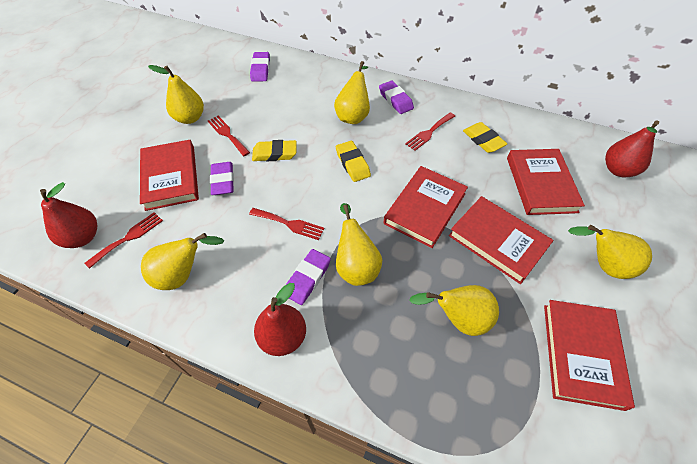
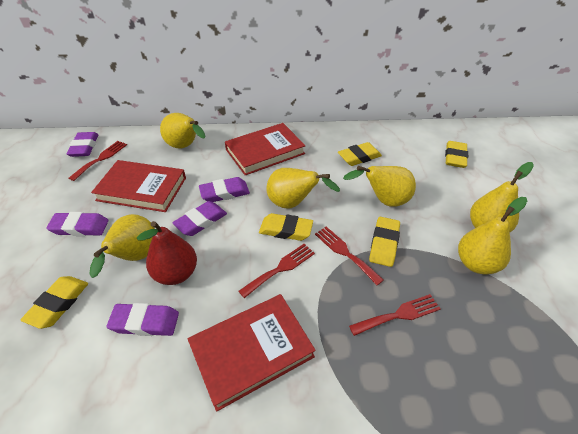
purple eraser: [210,162,234,195] [250,52,270,82] [286,249,331,305] [379,81,414,114] = 4 -> [46,212,108,236] [67,132,98,157] [107,303,179,336] [173,201,227,236] [199,177,250,202] = 5
red book: [140,140,199,211] [383,166,468,248] [449,196,554,284] [507,149,585,215] [544,300,635,411] = 5 -> [91,160,186,212] [188,294,316,412] [225,123,305,175] = 3
red pear: [40,182,97,248] [254,283,306,356] [605,120,659,177] = 3 -> [137,221,197,285] = 1
yellow eraser: [252,140,297,162] [336,141,371,182] [463,122,507,153] = 3 -> [21,276,88,329] [259,213,313,241] [338,142,382,166] [369,217,400,267] [445,141,468,168] = 5

